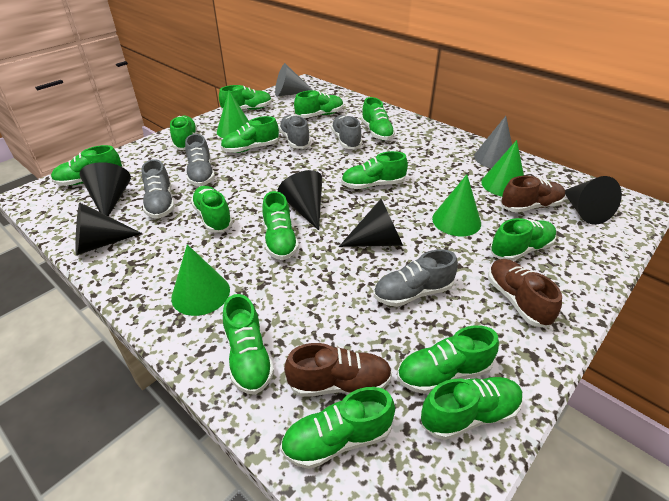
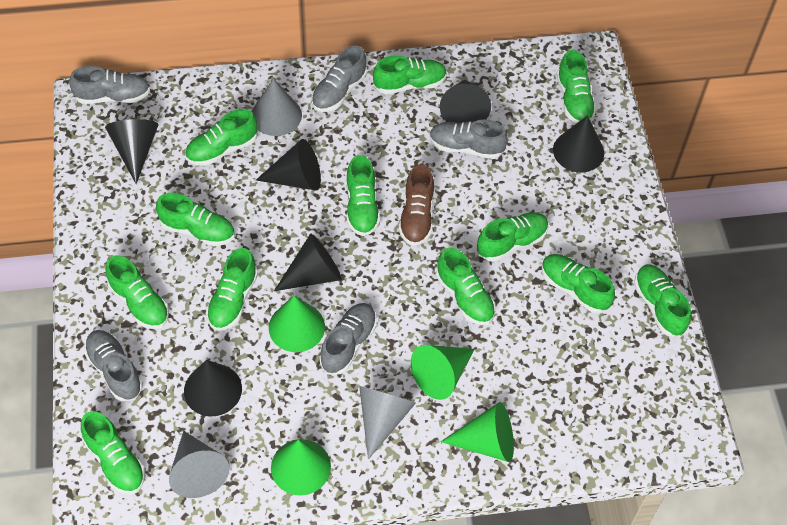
black cone: [75,203,142,255] [79,162,131,217] [278,170,322,230] [339,199,403,247] [565,176,622,225] = 5 -> [105,119,158,184] [184,360,242,416] [256,139,321,190] [274,234,342,291] [440,80,491,123] [553,115,604,172] = 6
brown shoe: [284,343,392,397] [488,259,562,328] [501,176,566,213] = 3 -> [399,164,434,246] = 1
green shoe: [51,145,122,186] [170,116,197,150] [191,186,233,233] [219,85,272,110] [221,116,279,153] [223,294,274,395] [262,191,299,260] [280,387,395,469] [294,90,343,118] [341,151,408,189] [361,97,395,140] [397,325,499,394] [421,377,523,440] [490,218,556,261] = 14 -> [81,411,145,494] [106,255,169,329] [156,193,235,246] [185,109,257,166] [206,248,258,330] [346,155,380,236] [373,55,447,94] [436,248,496,325] [477,212,549,262] [542,254,615,313] [556,50,596,124] [634,264,691,337] = 12
grey cone: [275,63,313,97] [474,116,512,168] = 2 -> [169,431,229,498] [252,78,302,136] [359,386,416,460] = 3

